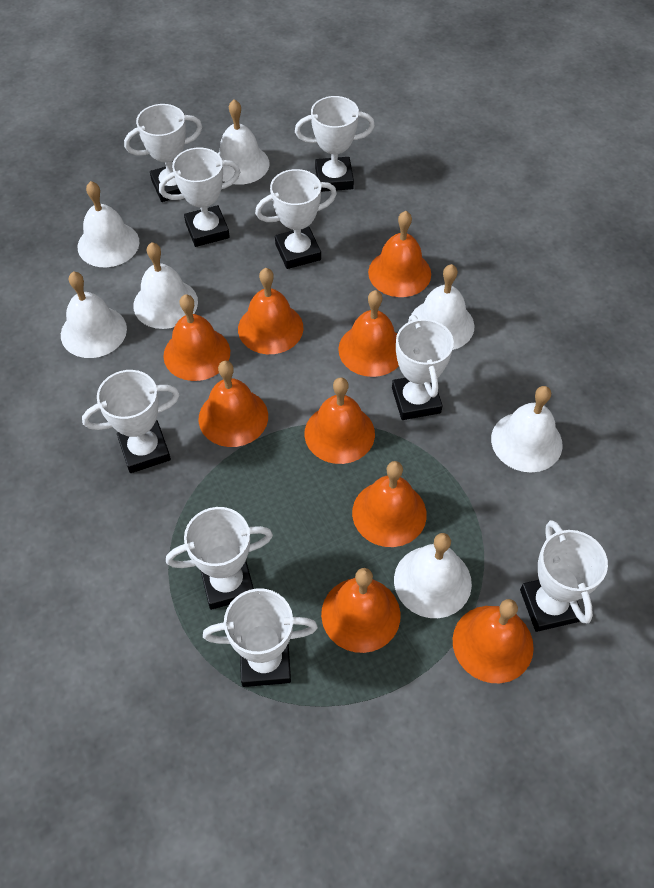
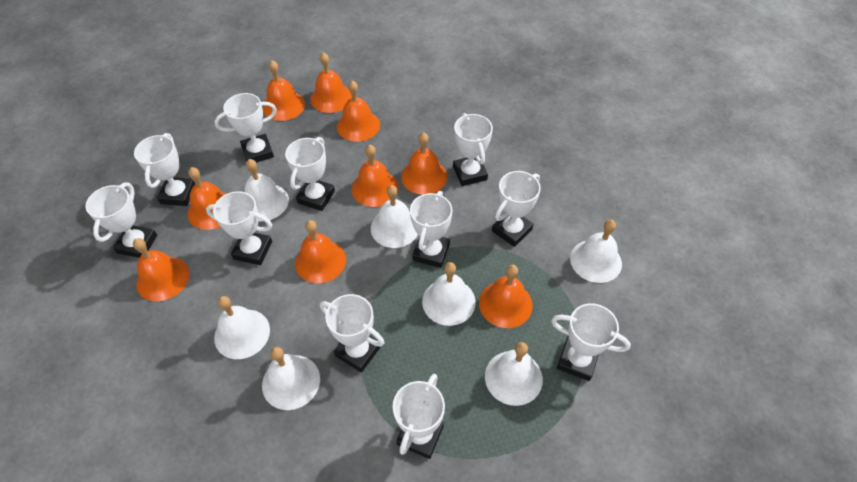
white trophy: [82,370,180,473] [124,104,202,202] [159,148,240,247] [166,507,273,610] [203,588,318,687] [255,169,337,269] [295,96,375,192] [392,315,454,420] [520,520,608,632] = 9 -> [85,183,157,258] [134,133,195,206] [206,191,272,265] [215,93,277,162] [285,137,335,211] [320,294,385,372] [393,374,445,459] [410,191,452,268] [453,113,493,186] [492,171,541,247] [551,303,631,381] = 11

